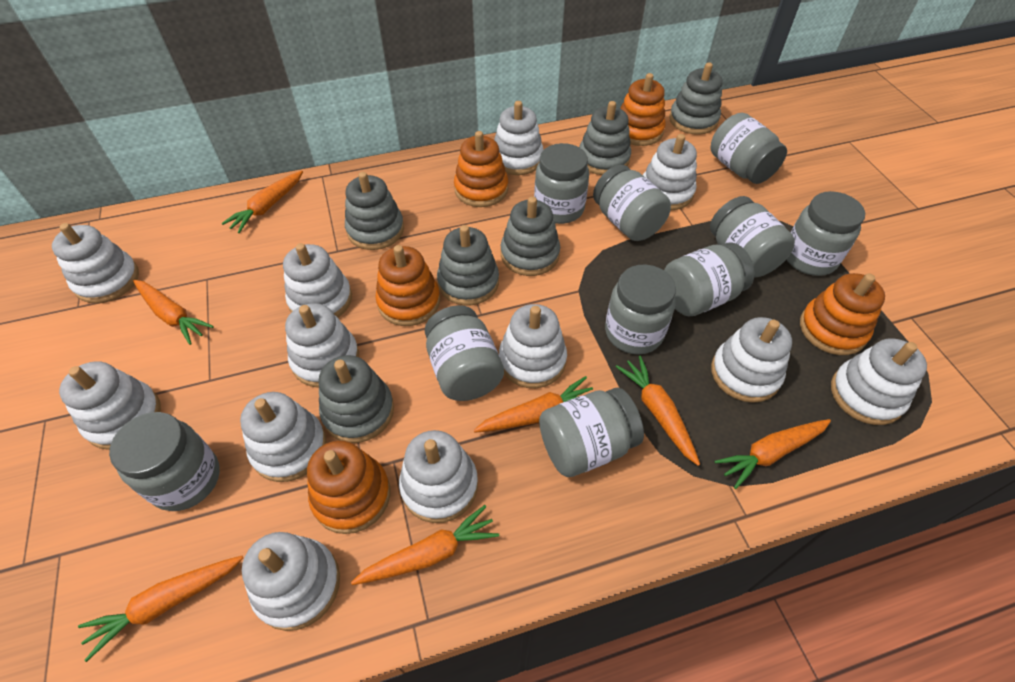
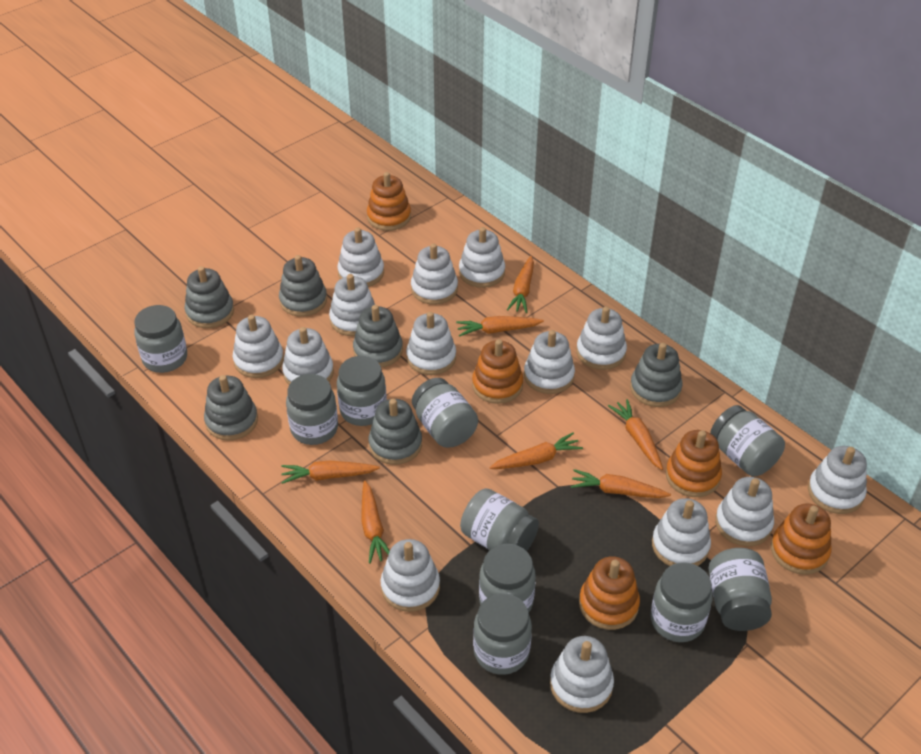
white stacking toy: [52,223,139,304] [59,361,161,450] [240,392,327,482] [242,532,340,631] [283,243,352,318] [285,303,359,387] [399,430,478,523] [494,101,544,175] [499,304,567,388] [643,134,697,210] [711,317,792,403] [831,338,927,425] = 12 -> [233,315,284,378] [282,327,334,385] [329,274,375,336] [337,227,384,287] [381,539,440,612] [406,312,456,375] [411,243,458,305] [459,227,505,288] [524,330,575,394] [550,636,614,713] [576,307,627,370] [652,498,711,566] [715,477,774,547] [808,446,867,514] = 14

